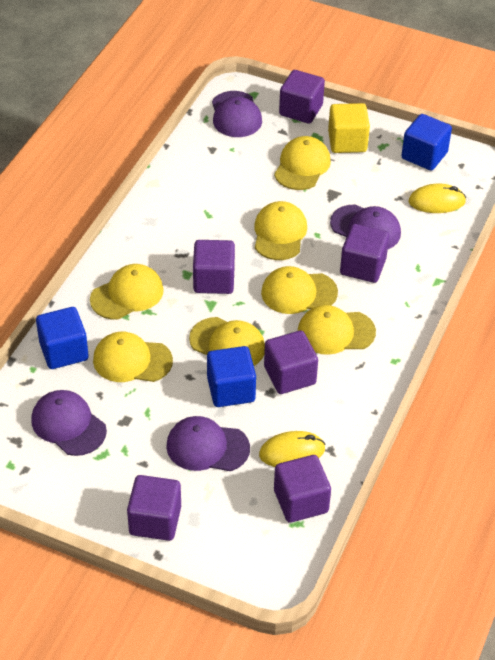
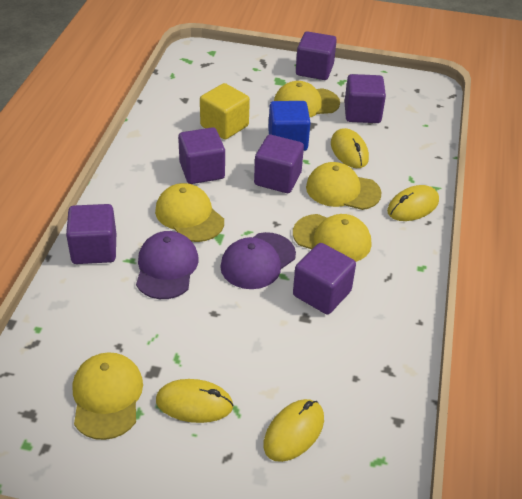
blue cube: [36,307,89,369] [207,346,256,407] [401,114,452,171] = 3 -> [268,101,311,151] = 1
purple cap: [31,390,107,456] [166,416,250,471] [212,91,262,137] [330,204,401,249] = 4 -> [136,231,198,299] [220,232,296,289] = 2
yellow cap: [90,264,164,320] [93,332,173,382] [189,317,265,366] [254,201,307,260] [261,266,338,314] [274,136,331,190] [298,305,376,355] = 7 -> [73,352,143,440] [155,183,224,242] [274,81,340,117] [293,214,371,262] [306,162,382,210] = 5
yellow mouse: [259,431,325,467] [409,184,466,213] = 2 -> [156,379,234,423] [263,399,324,462] [331,128,369,168] [387,185,439,221] = 4

